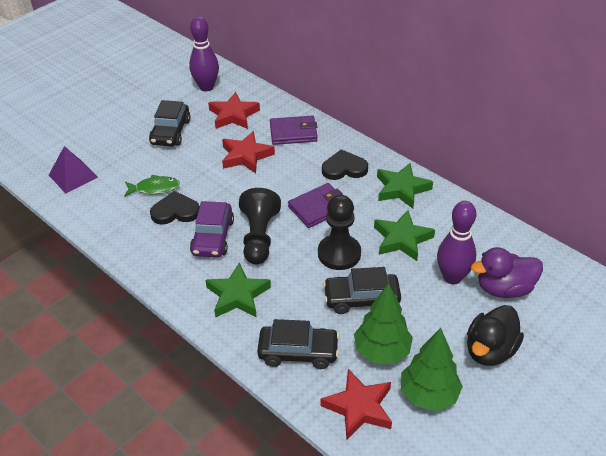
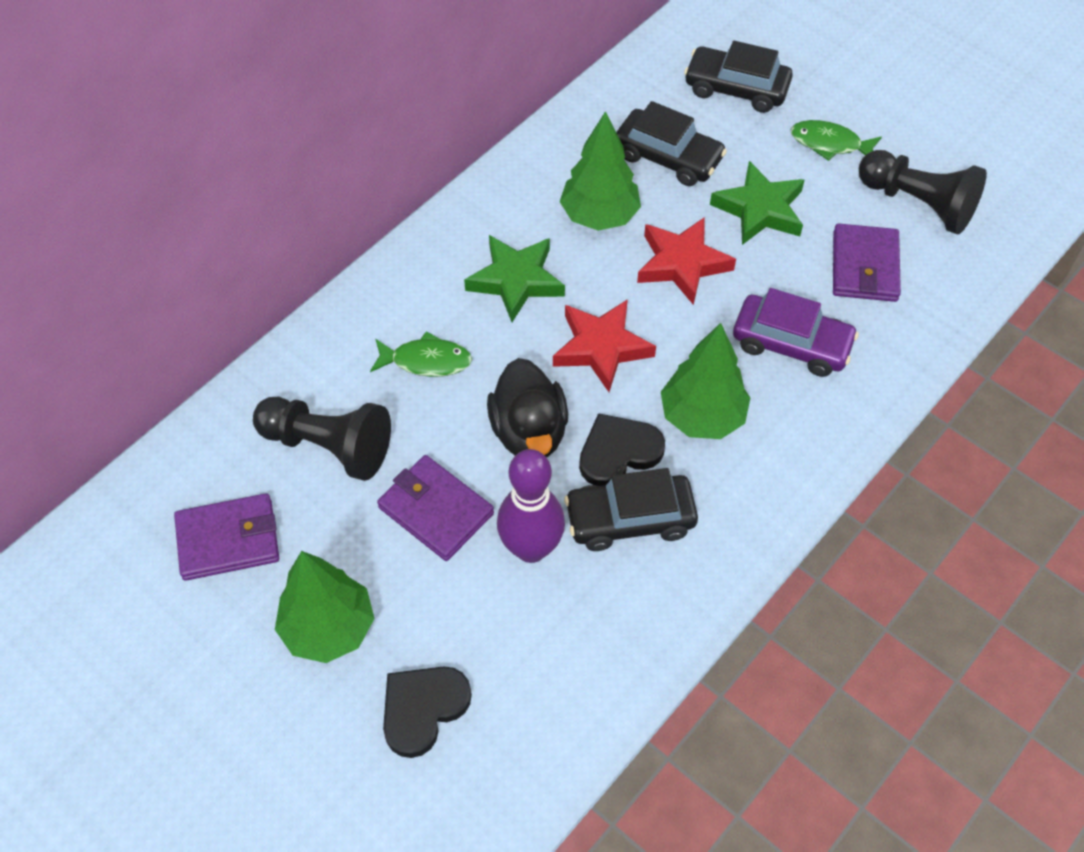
green fish: [124,174,180,197] = 1 -> [370,331,472,377] [791,120,882,161] = 2
green star: [205,262,271,318] [374,210,435,261] [377,163,433,209] = 3 -> [464,235,565,322] [710,161,804,245] = 2
green tree: [354,283,413,364] [401,328,463,411] = 2 -> [275,551,374,663] [560,111,641,231] [661,323,750,439] = 3
purple bowling pin: [189,16,219,91] [437,201,476,285] = 2 -> [497,449,565,563] = 1
purple duck: [471,247,543,298] = 1 -> none = 0
purple pyramid: [49,146,98,194] = 1 -> none = 0
purple wallet: [270,116,318,145] [288,183,343,228] = 2 -> [174,493,279,581] [377,455,494,561] [833,223,901,302] = 3
red star: [208,92,260,129] [222,131,275,173] [320,369,392,440] = 3 -> [553,299,656,392] [637,217,736,305] = 2

